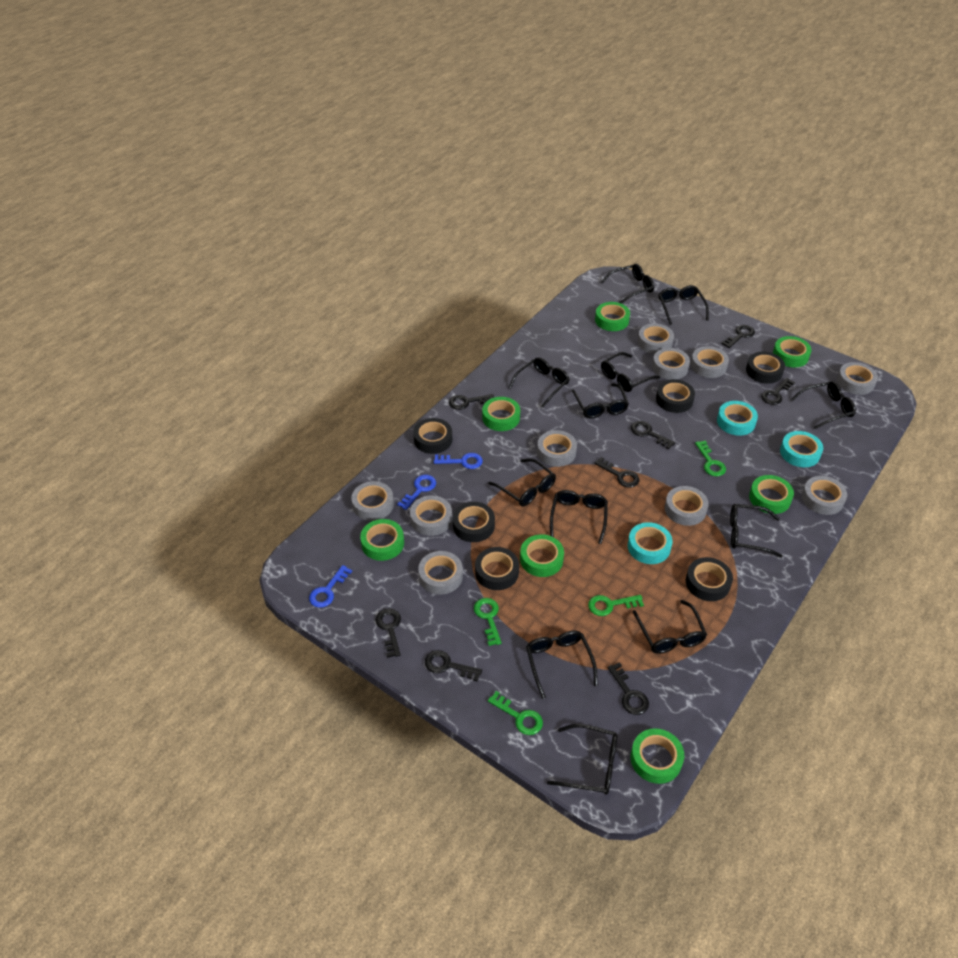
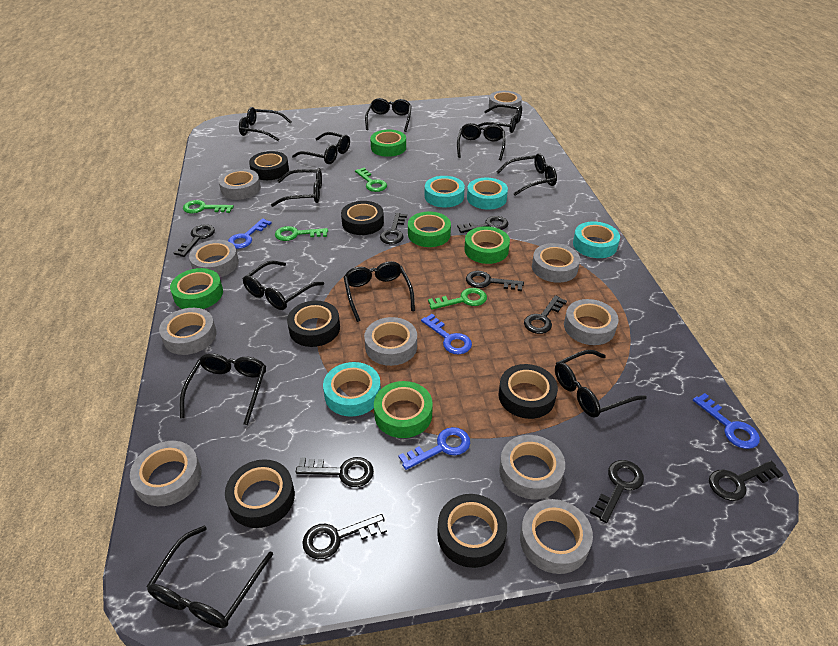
black key: [375,609,401,658] [425,650,482,681] [449,394,494,410] [594,457,639,488] [607,662,649,715] [631,421,675,449] [722,325,755,348] [761,378,795,405] = 8 -> [174,224,215,257] [296,457,374,487] [302,514,387,559] [380,213,407,244] [457,216,508,233] [466,271,524,291] [524,295,567,334] [590,460,644,523] [709,461,784,501] = 9
blue key: [309,565,352,608] [397,475,436,510] [434,453,483,469] = 3 -> [228,218,272,249] [398,427,470,470] [421,314,472,354] [693,393,760,449] = 4
green tape: [360,519,404,561] [482,397,520,431] [520,534,564,577] [595,302,630,331] [631,728,684,784] [749,475,794,514] [773,336,812,367] = 7 -> [170,268,223,309] [370,130,406,157] [374,381,433,438] [408,211,451,247] [464,226,510,264] = 5
turquoise tape: [627,522,673,564] [717,401,758,436] [780,431,823,467] = 3 -> [323,362,381,417] [425,176,465,207] [467,178,508,209] [573,221,620,258] = 4

